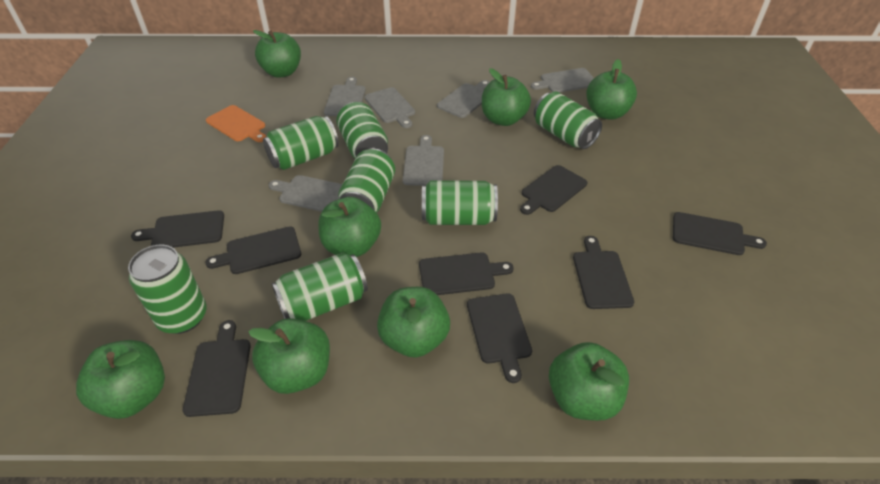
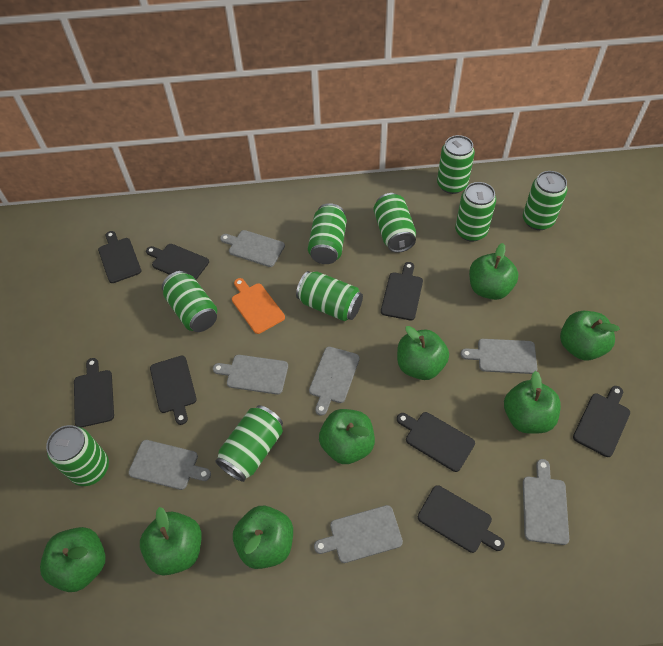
green can: [128,245,207,334] [263,116,339,170] [271,252,368,321] [336,102,388,159] [338,149,395,213] [422,180,498,225] [534,91,602,149] = 7 -> [46,425,109,486] [162,271,217,332] [215,405,283,482] [296,271,363,321] [308,203,347,264] [373,193,416,253] [437,135,475,194] [455,182,496,242] [523,171,567,230] = 9
grey cutting board: [269,175,342,212] [324,77,366,116] [365,87,415,128] [403,135,444,186] [437,80,490,118] [531,68,594,93] = 6 -> [128,440,211,490] [213,355,288,395] [220,230,285,267] [309,347,360,416] [314,505,403,563] [461,339,537,374] [523,459,569,545] = 7

